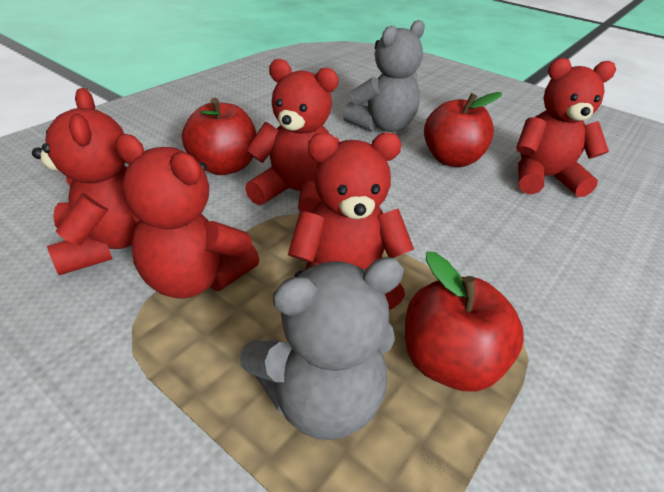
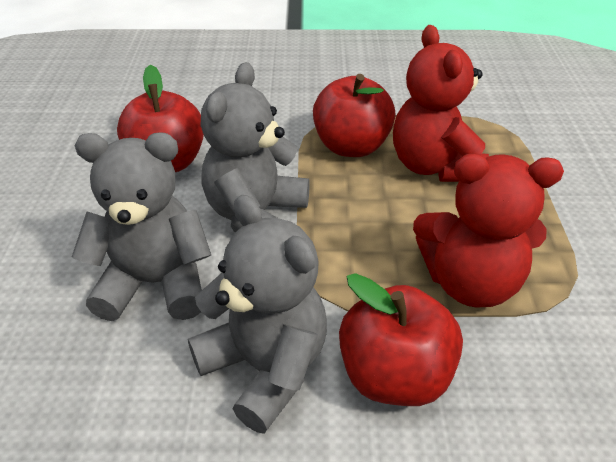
grey teddy bear: [240,257,404,440] [343,20,425,132] = 2 -> [72,132,211,321] [188,195,327,434] [201,62,310,232] = 3
red teddy bear: [32,88,137,275] [115,134,260,299] [245,59,340,213] [288,132,414,310] [516,58,616,197] = 5 -> [393,25,489,182] [413,154,564,308] = 2

